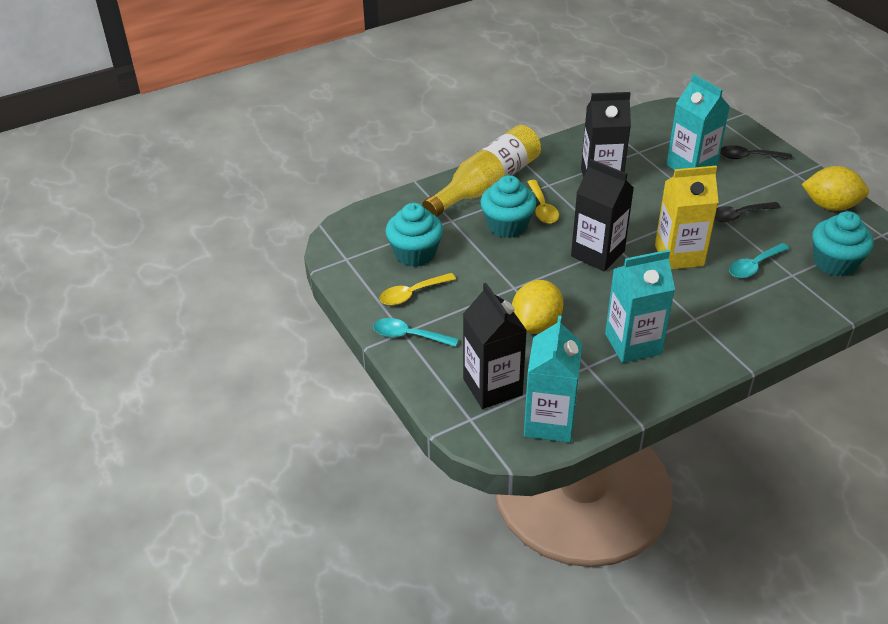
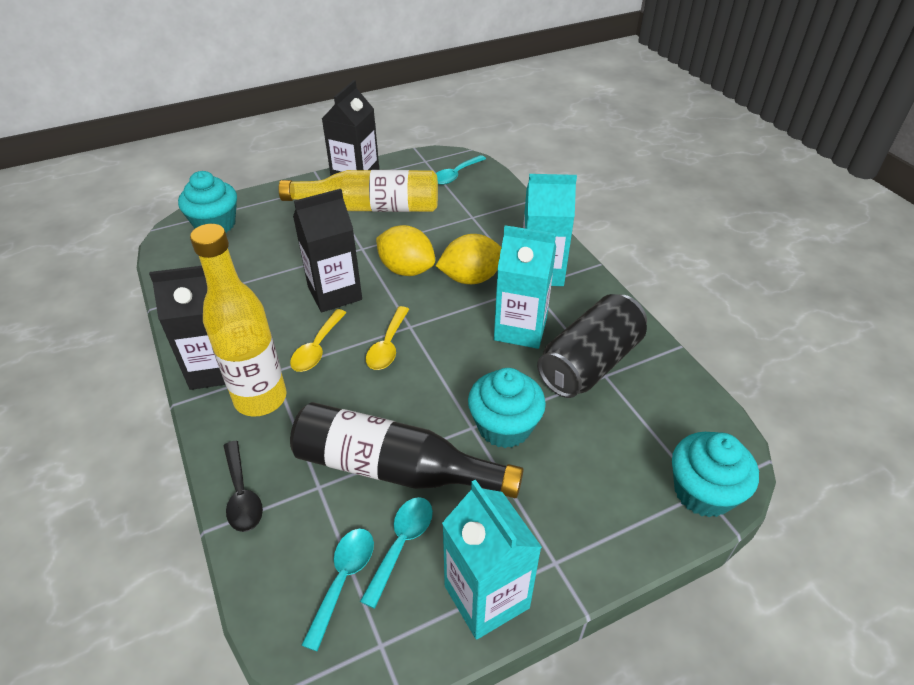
black bottle: none = 0 -> [290,402,524,498] = 1
black can: none = 0 -> [537,294,647,398] = 1
black spoon: [714,202,781,222] [720,145,792,160] = 2 -> [223,441,263,532] = 1
turquoise spoon: [373,318,459,347] [729,243,790,278] = 2 -> [301,529,374,652] [360,497,433,609] [436,155,486,185] = 3
yellow bottle: [422,125,541,217] = 1 -> [190,224,287,416] [279,170,438,212] = 2
yellow carton: [655,166,719,270] = 1 -> none = 0

